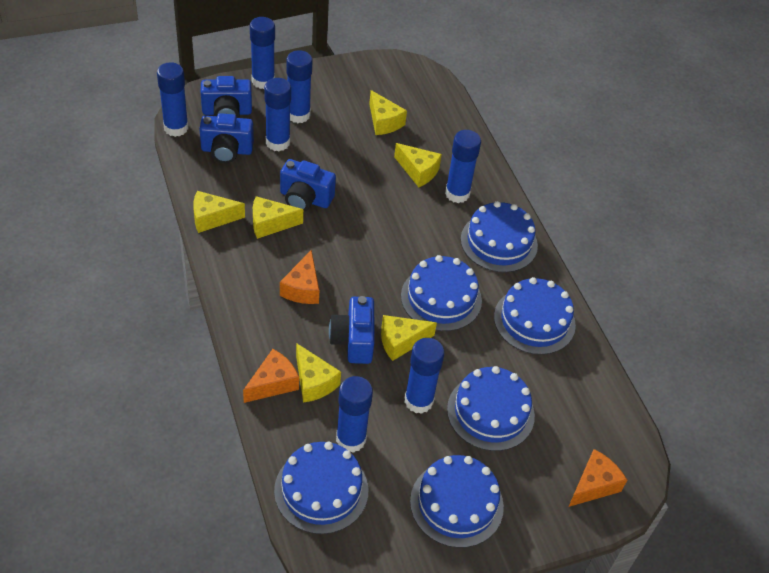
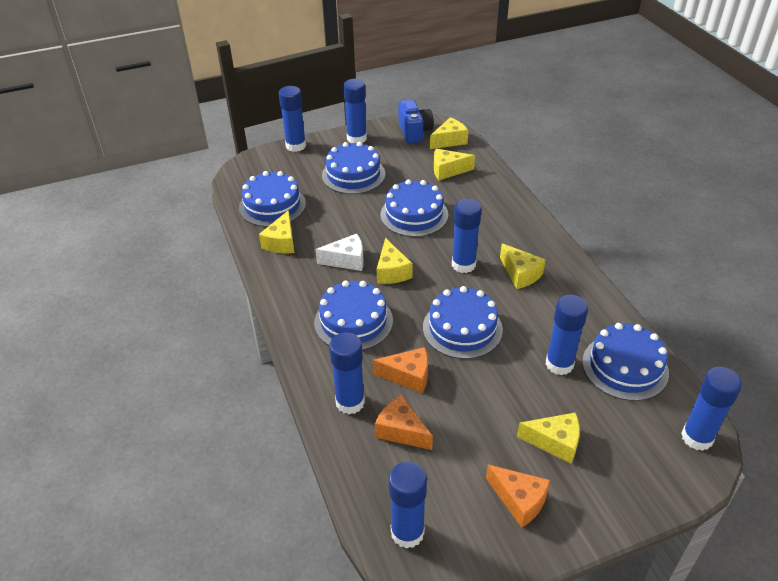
blue camera: [199,113,254,163] [201,76,252,118] [280,159,336,212] [329,296,375,364] = 4 -> [398,100,434,144] = 1
white cheese: none = 0 -> [316,234,364,271] = 1

